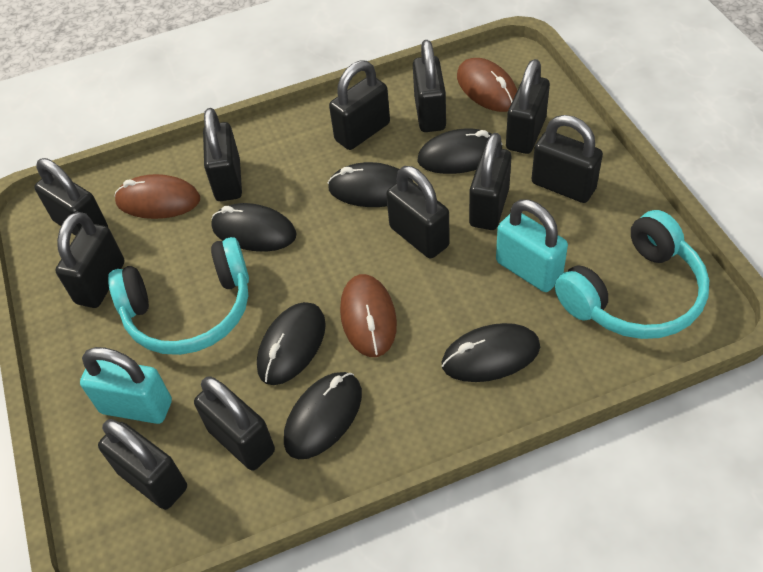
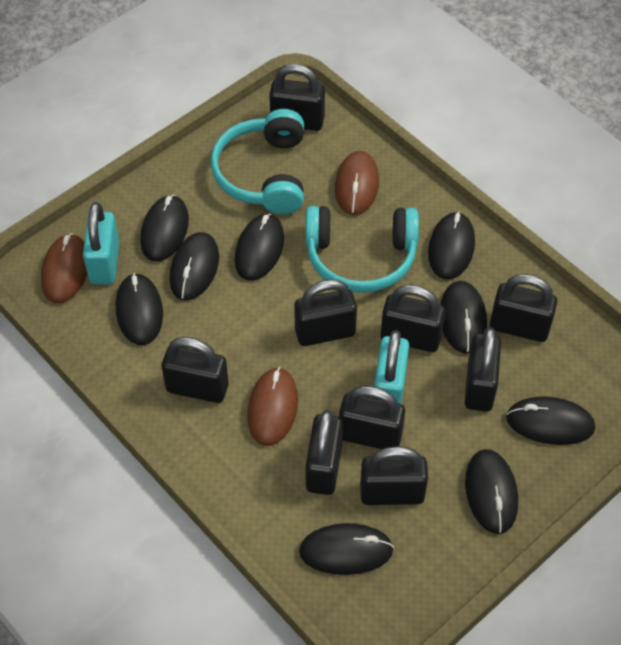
black mouse: [212,203,297,252] [257,302,326,385] [284,372,362,459] [328,162,413,207] [417,128,503,174] [442,323,540,382] = 6 -> [116,273,163,345] [140,194,189,261] [169,232,219,300] [235,213,284,281] [299,523,394,575] [428,211,475,279] [440,281,487,354] [465,449,518,534] [506,396,595,445] = 9
black padlock: [34,158,108,236] [55,212,125,308] [98,419,187,510] [194,376,275,471] [203,108,242,201] [329,60,390,150] [386,166,450,258] [413,40,446,132] [469,133,511,230] [506,59,550,154] [532,115,603,203] = 11 -> [162,337,229,403] [269,64,325,131] [294,279,357,346] [306,409,343,495] [339,386,405,449] [360,446,428,505] [381,285,445,352] [465,327,501,411] [490,274,557,342] = 9

